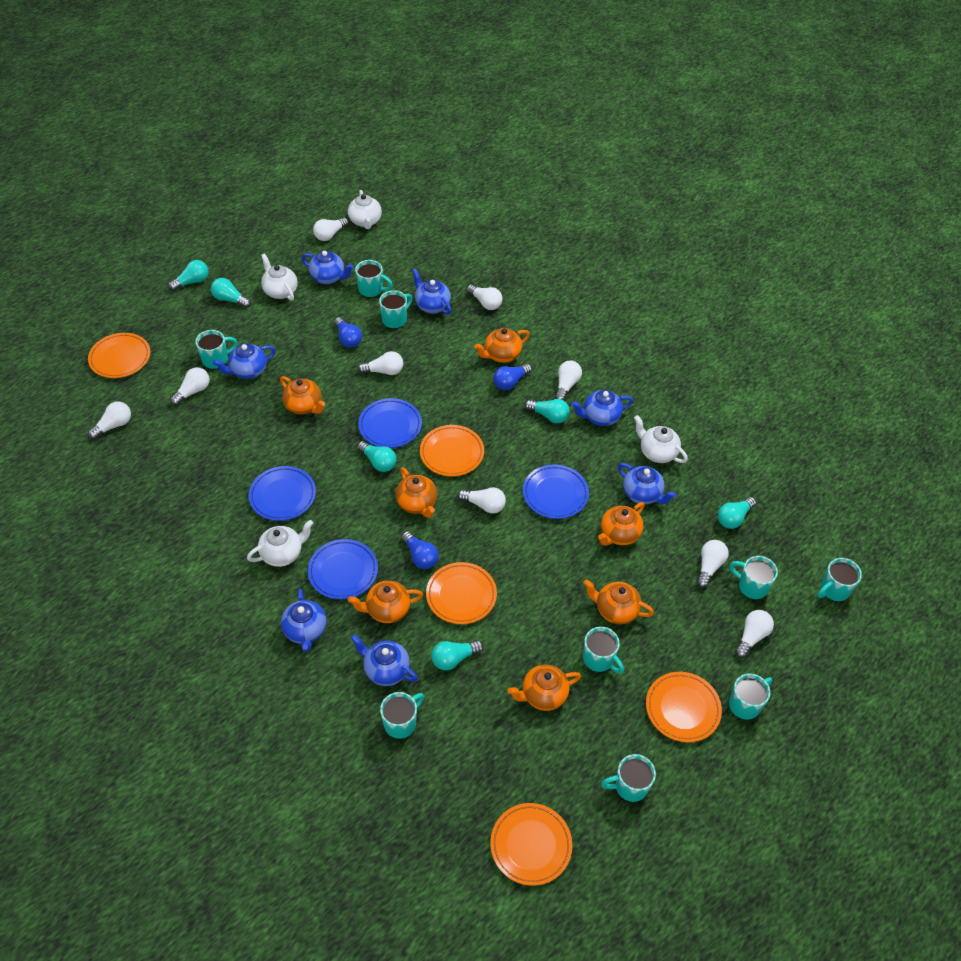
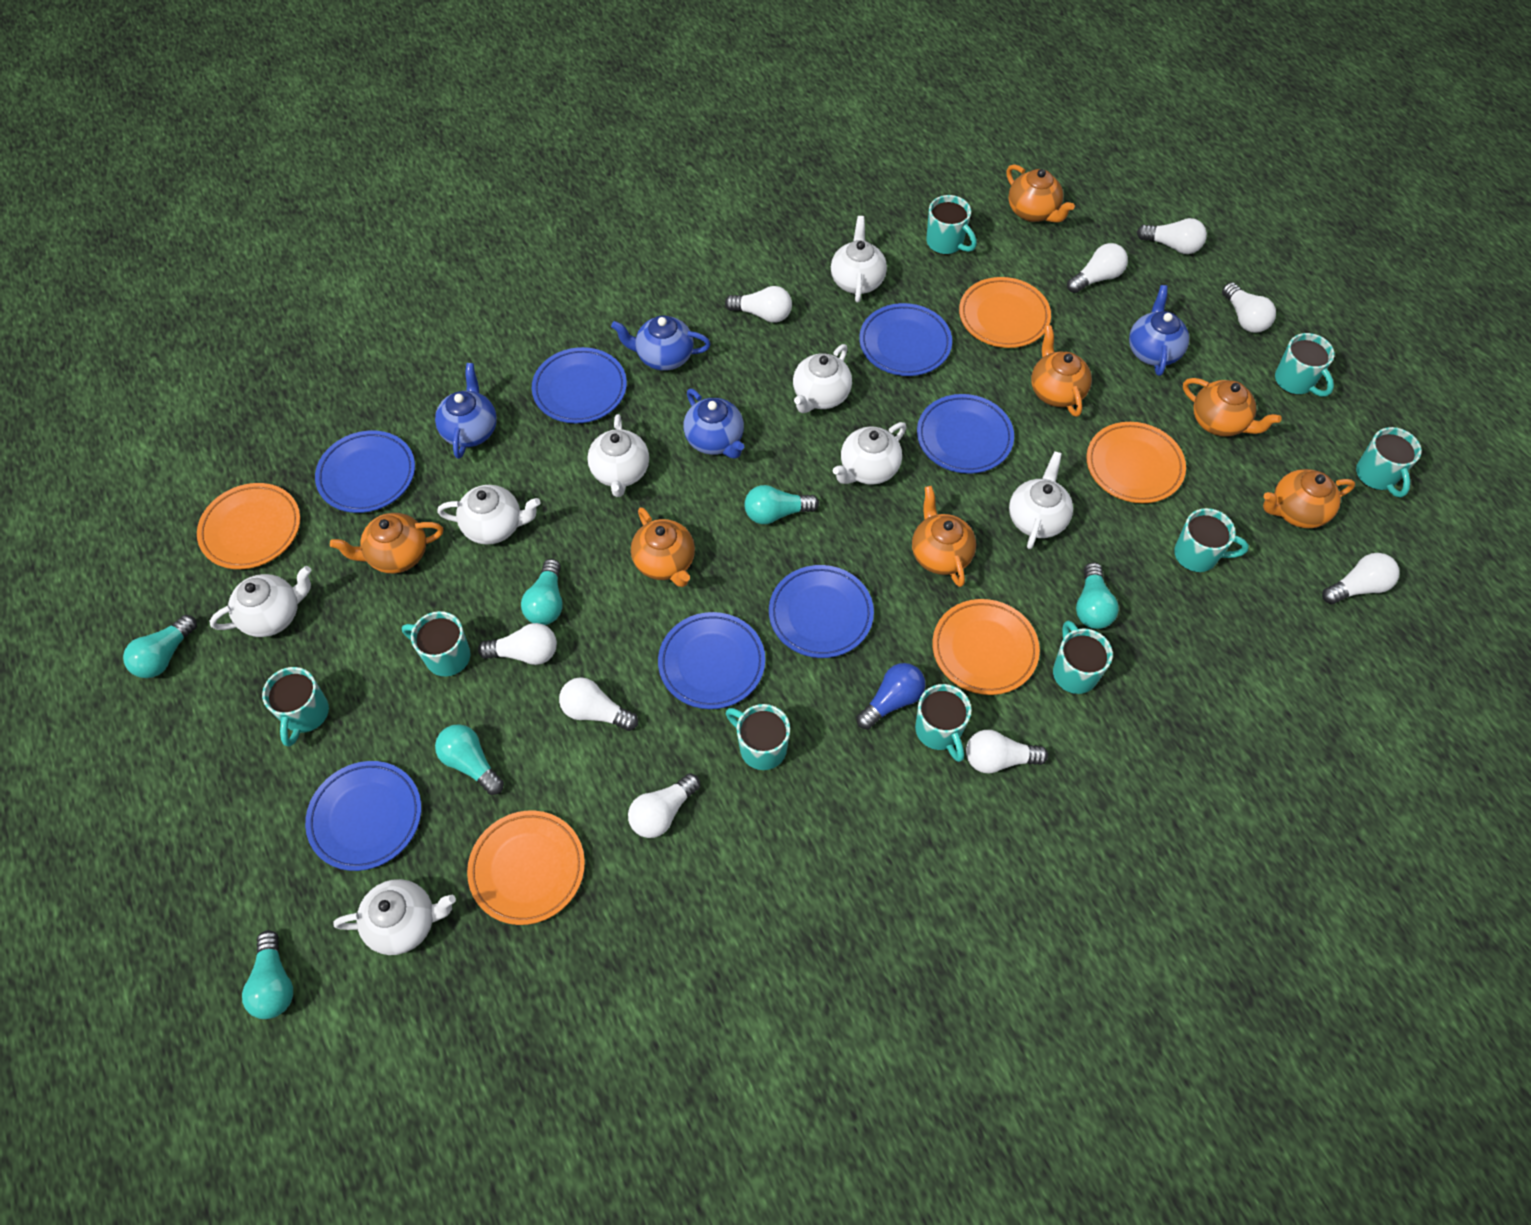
blue light bulb: [334,317,362,348] [401,531,439,569] [493,364,532,390] = 3 -> [857,663,925,729] = 1
blue plate: [249,466,316,521] [308,539,378,600] [358,398,422,448] [523,464,589,519] = 4 -> [305,761,421,871] [315,431,415,513] [532,347,627,423] [658,612,765,709] [769,565,874,658] [859,303,952,376] [917,394,1014,474] = 7
blue teapot: [213,344,276,379] [281,588,327,652] [301,251,354,284] [351,634,418,686] [412,269,452,315] [571,390,633,426] [618,463,676,504] = 7 -> [435,363,497,459] [611,315,711,371] [683,389,744,459] [1129,285,1189,376] = 4
white teapot: [247,520,313,567] [261,253,298,301] [348,190,382,229] [634,415,688,463] = 4 -> [210,566,312,637] [334,879,456,955] [437,485,541,545] [587,414,649,497] [793,344,852,413] [831,216,887,303] [833,422,906,485] [1009,451,1073,549] = 8

